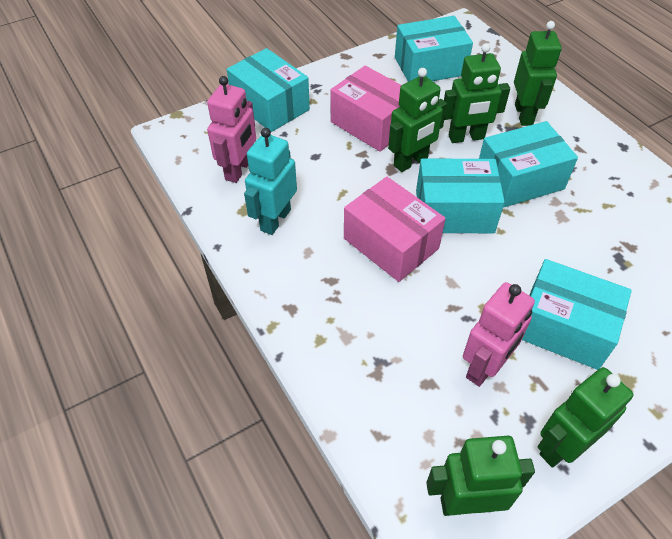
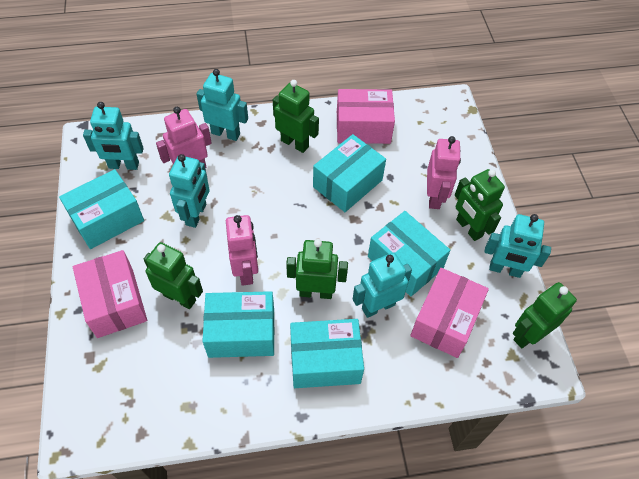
pink box: [330,66,402,152] [344,177,446,282] = 2 -> [73,250,147,338] [337,89,395,144] [410,268,489,358] = 3
pink robot: [207,76,256,183] [463,282,535,387] = 2 -> [156,107,212,168] [226,215,258,286] [427,136,461,209] = 3
turquoise robot: [244,128,297,235] = 1 -> [83,102,144,170] [169,154,210,228] [197,69,248,141] [353,252,412,318] [484,214,551,278] = 5

